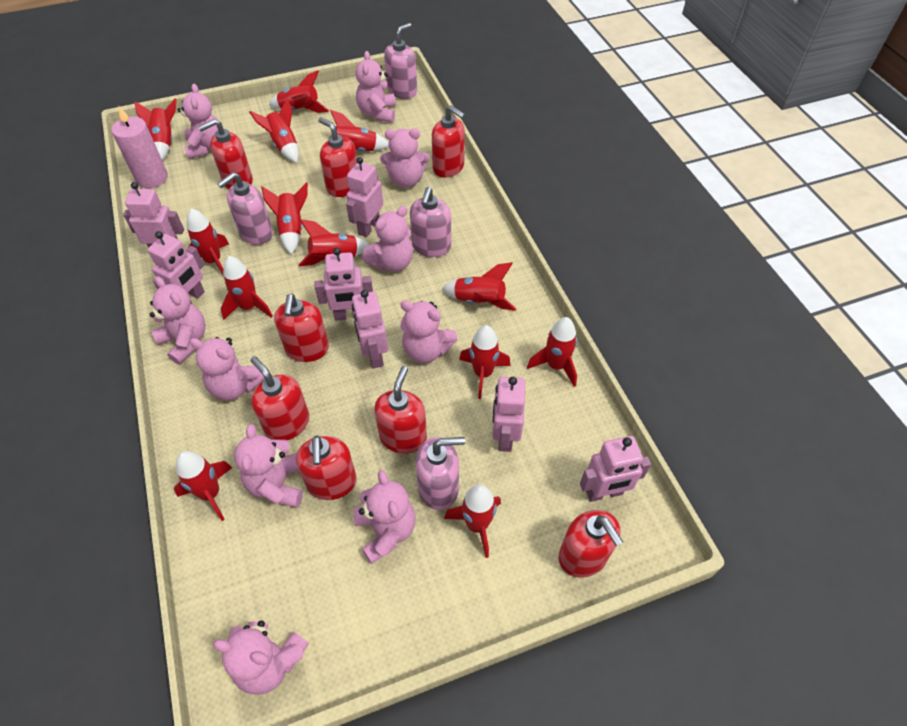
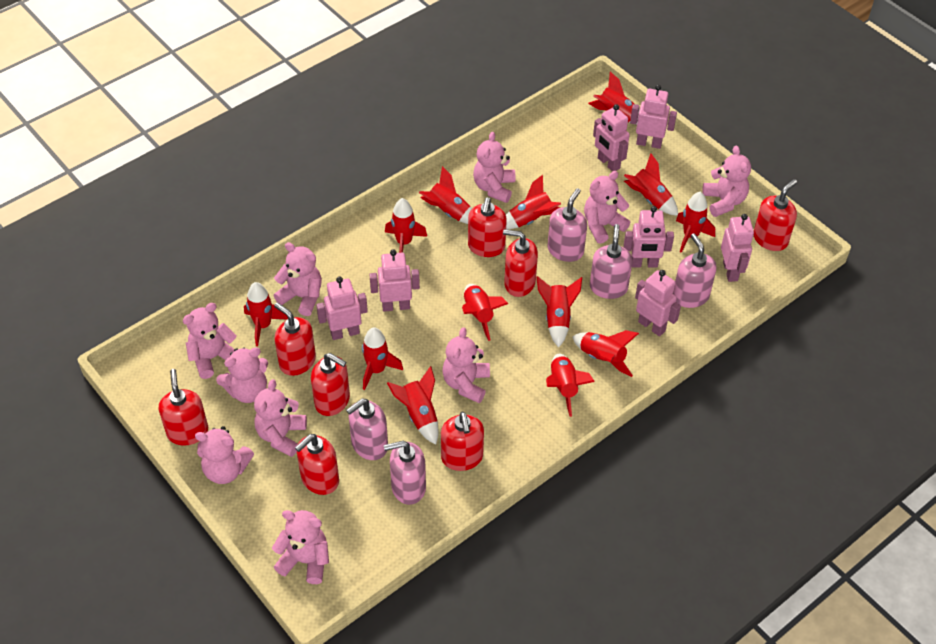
pink candle: [111,105,168,188] = 1 -> none = 0
pink soap dispenser: [217,172,273,245] [384,23,417,99] [410,187,451,257] [416,437,465,510] = 4 -> [346,398,388,460] [384,441,426,505] [548,188,587,262] [590,224,633,299] [673,233,717,308] = 5

